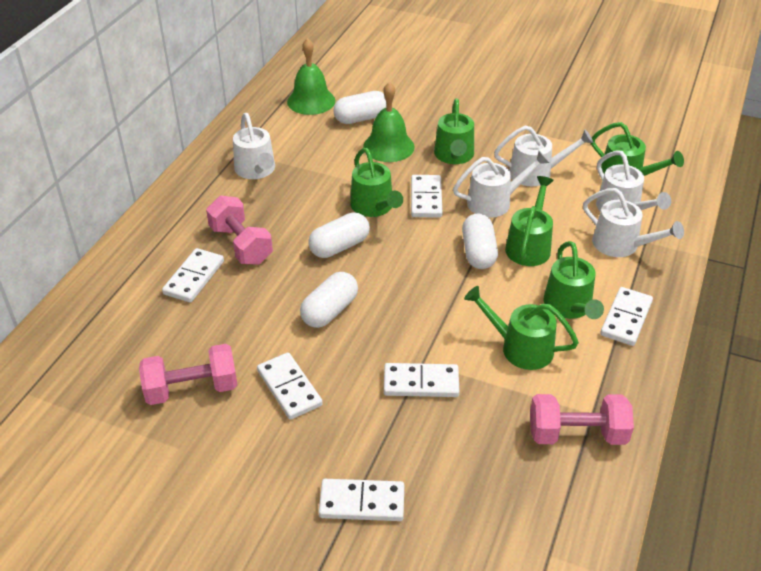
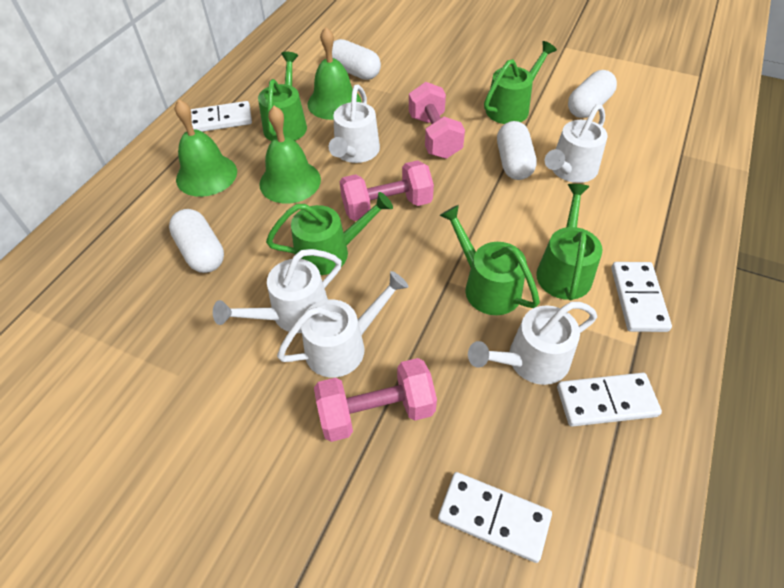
green bell: [287,38,335,115] [363,82,414,162] = 2 -> [175,100,237,197] [259,106,321,204] [307,27,362,120] = 3
green watering can: [350,148,403,217] [434,98,474,164] [464,286,579,370] [505,176,554,266] [543,241,604,319] [591,122,684,176] = 6 -> [258,52,307,141] [266,192,393,275] [439,205,540,315] [484,41,557,124] [536,184,603,300] = 5
white domino: [162,248,224,303] [257,352,323,420] [319,479,404,521] [384,363,460,397] [411,175,443,218] [600,287,653,346] = 6 -> [191,101,252,132] [438,472,552,563] [557,373,662,427] [611,262,672,332] = 4

